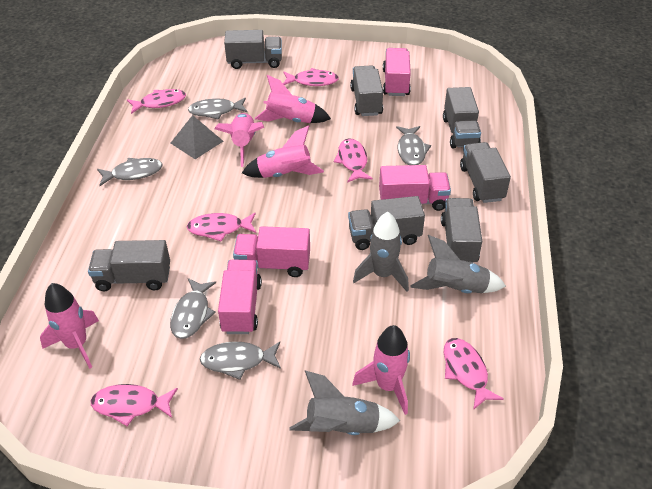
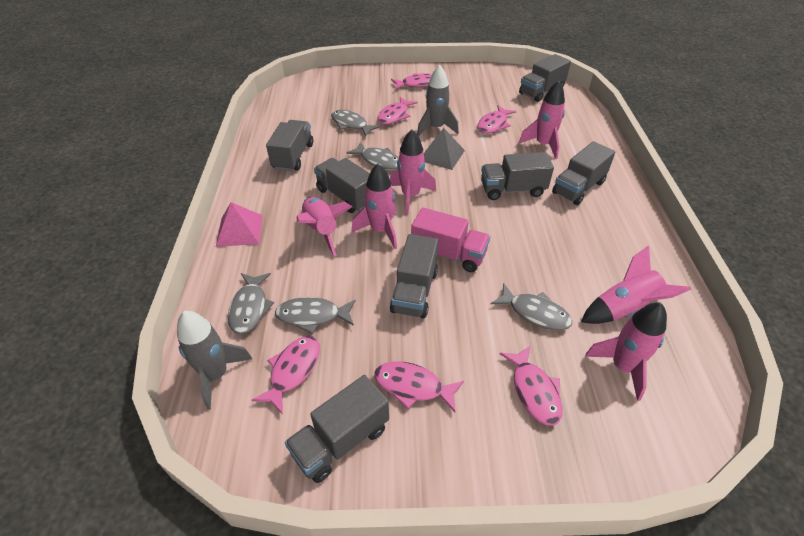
grey rocket: [289,370,400,435] [353,212,409,292] [410,235,506,293] = 3 -> [177,311,252,410] [417,65,459,136] = 2
pink pyramid: none = 0 -> [216,202,263,247] = 1
pink rocket: [40,283,99,369] [215,113,264,167] [242,125,324,178] [255,75,331,123] [352,325,410,415] = 5 -> [296,197,352,256] [351,164,397,249] [390,130,436,214] [519,81,565,159] [581,246,691,324] [585,302,667,401] = 6
pink truck: [218,260,262,334] [233,226,310,277] [379,165,451,211] [383,48,411,96] = 4 -> [411,207,490,272] = 1

